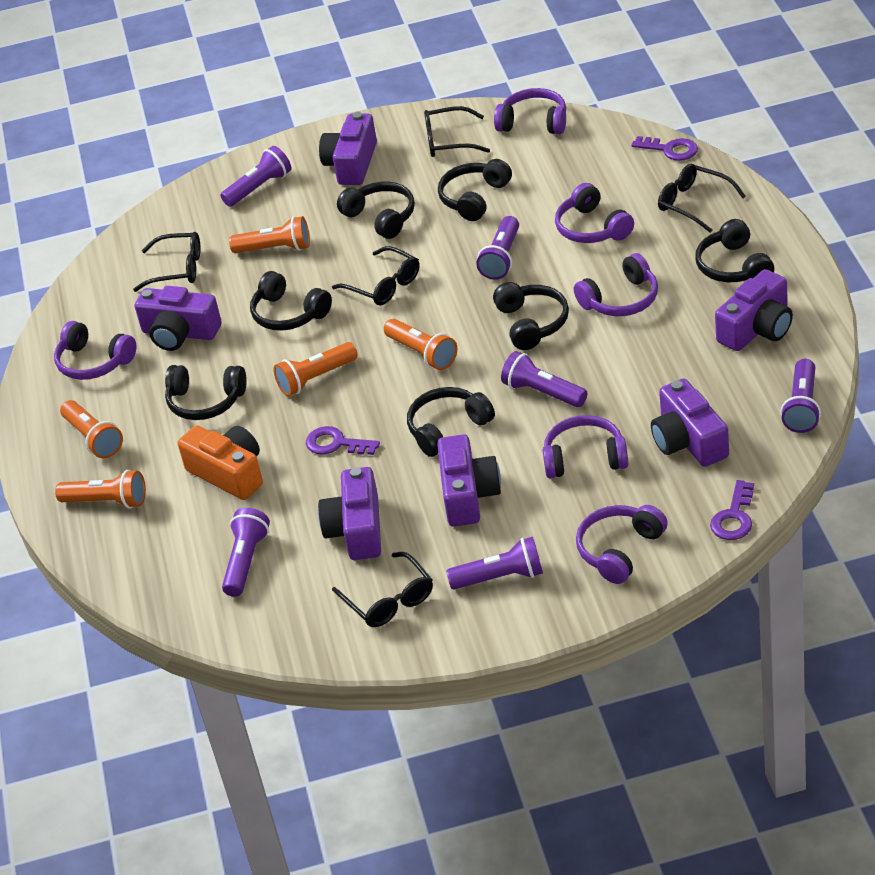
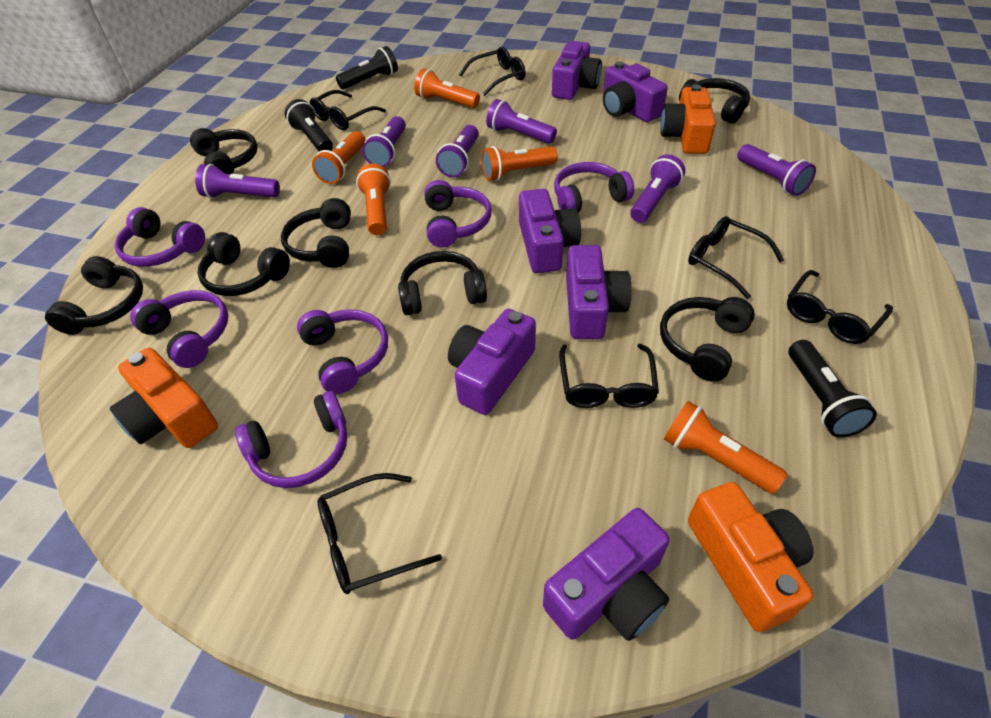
black flashlight: none = 0 -> [285,99,333,151] [336,46,398,89] [789,340,877,438] = 3
black glasses: [133,232,201,292] [332,246,419,305] [332,552,433,627] [424,106,490,157] [658,164,746,233] = 5 -> [310,90,386,130] [317,473,442,594] [459,46,526,96] [559,344,659,408] [688,216,784,299] [787,270,893,344] = 6
orange camera: [178,425,263,500] = 1 -> [110,348,218,448] [660,85,716,154] [688,482,814,632] = 3
purple key: [306,426,380,455] [631,136,698,161] [710,480,754,540] = 3 -> none = 0

